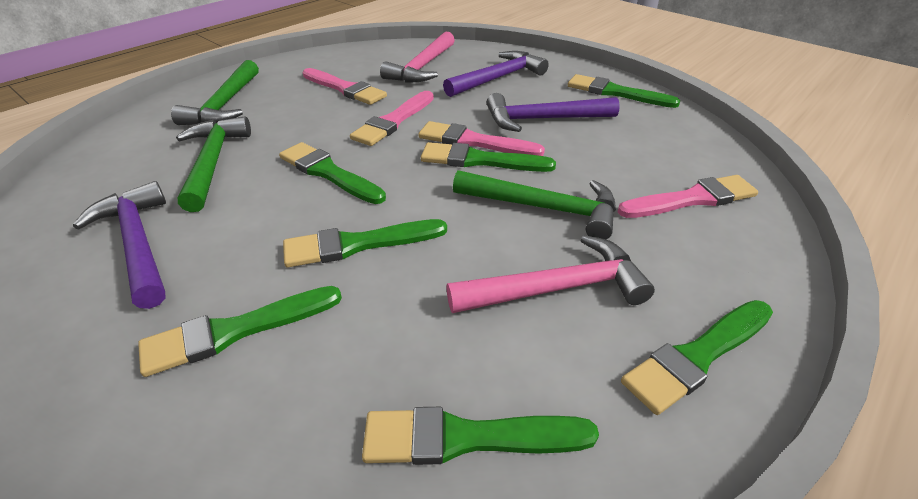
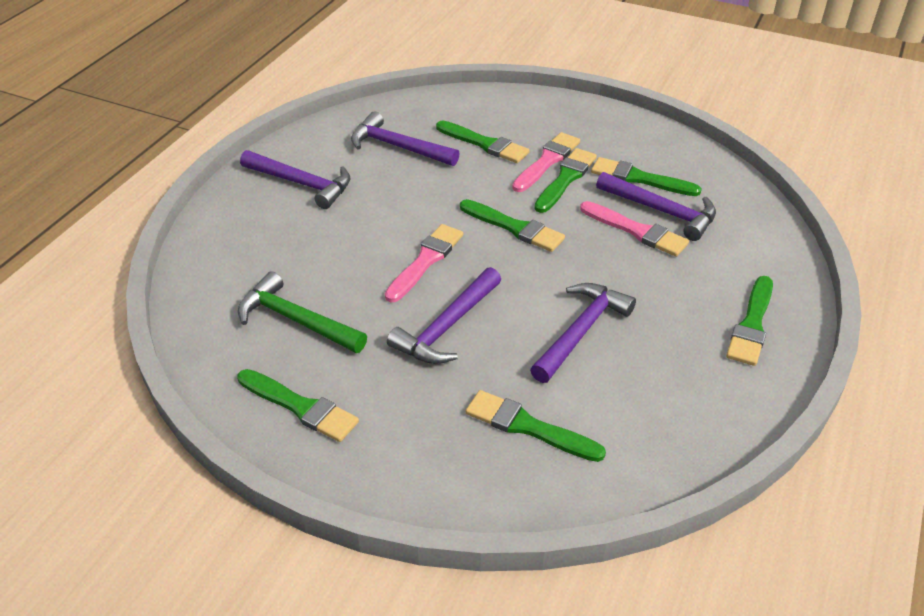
green hammer: [171,60,259,125] [176,116,251,212] [453,170,616,240] = 3 -> [238,271,367,353] = 1
pink brush: [303,68,387,105] [350,91,434,146] [418,121,545,156] [618,175,758,218] = 4 -> [385,224,463,302] [512,132,580,192] [580,201,689,257] = 3
pink hammer: [380,31,455,82] [446,235,655,313] = 2 -> none = 0
purple hammer: [73,181,166,309] [443,51,549,97] [487,93,620,132] = 3 -> [240,150,351,209] [351,112,460,166] [387,267,501,364] [530,283,636,383] [596,172,716,241] = 5

